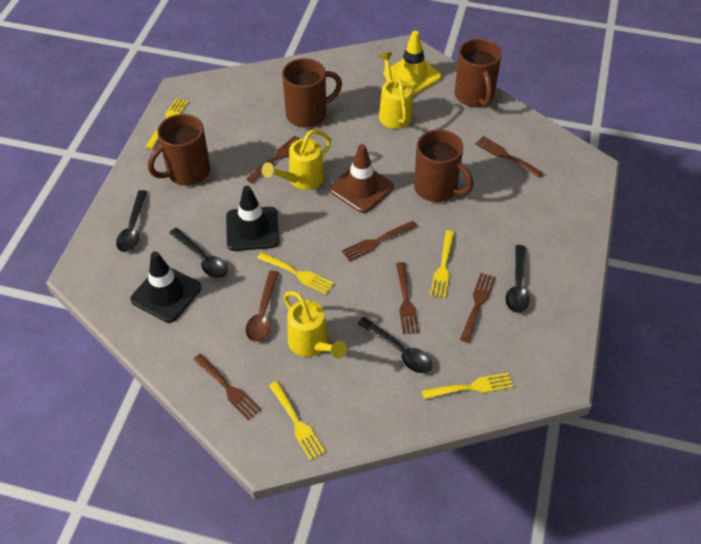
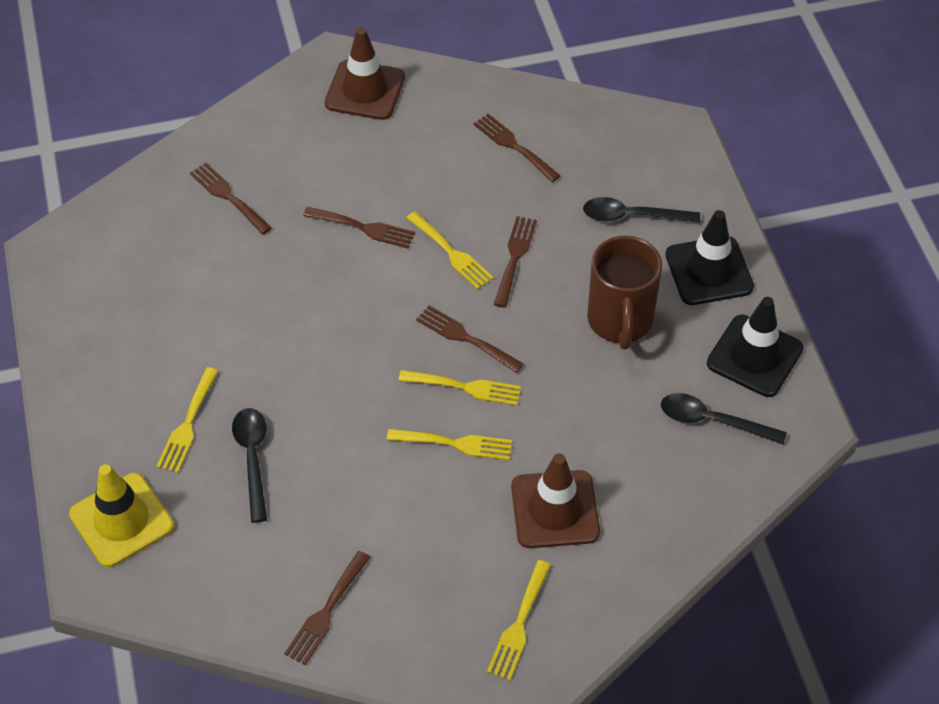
black spoon: [116,190,147,252] [169,228,228,278] [357,317,432,373] [506,245,529,313] = 4 -> [232,408,267,523] [583,197,700,223] [661,393,787,444] = 3
brown mug: [148,114,210,186] [282,58,342,128] [414,129,473,202] [455,39,502,107] = 4 -> [587,236,662,349] = 1
brown spoon: [246,271,279,342] = 1 -> none = 0
brown traffic cone: [329,144,394,213] = 1 -> [325,28,405,120] [511,453,600,548] = 2
yellow watering can: [262,130,331,190] [283,291,347,359] [379,53,412,129] = 3 -> none = 0

